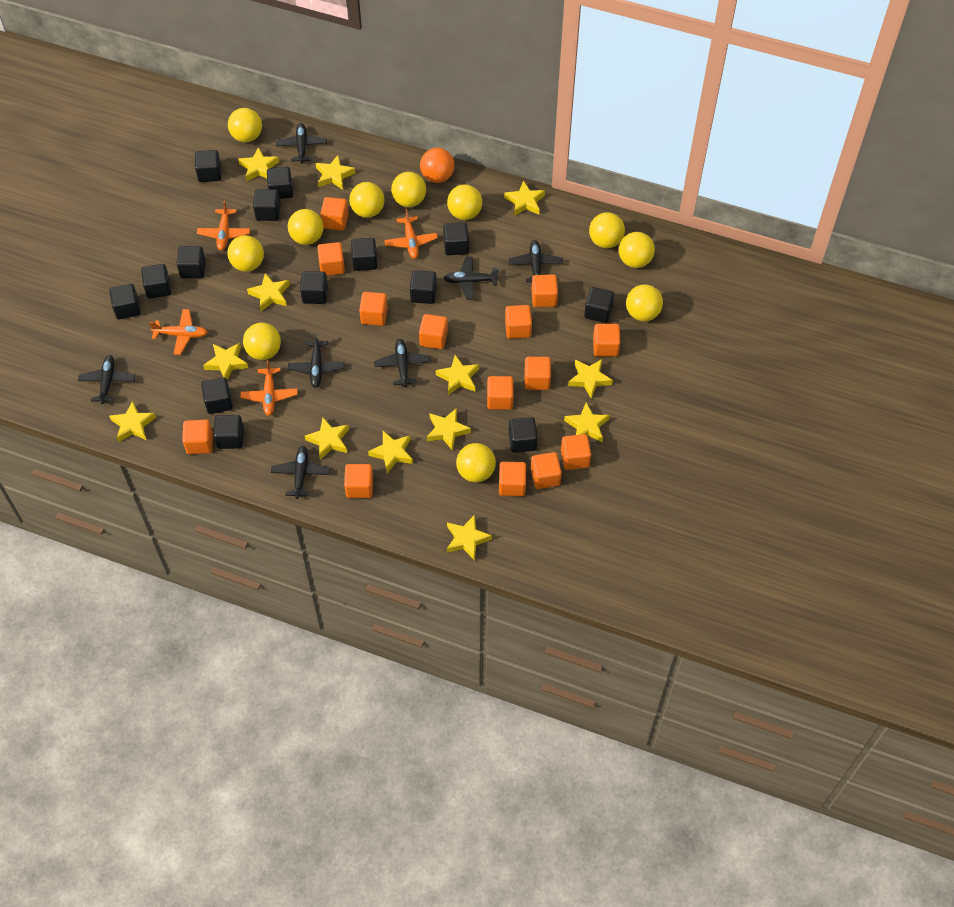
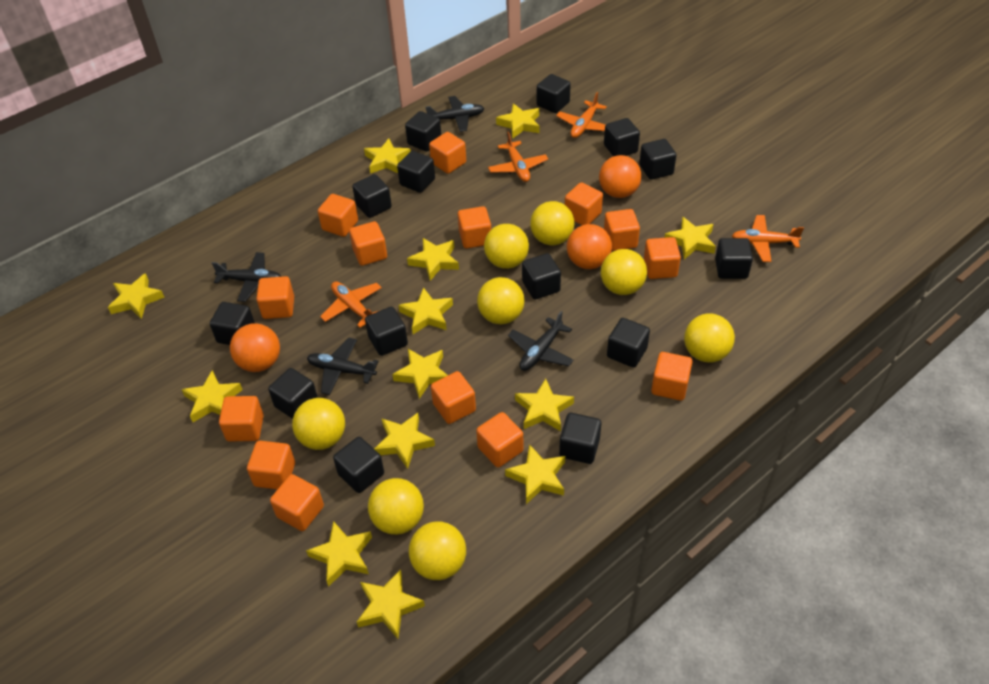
black plane: [78,355,135,404] [271,446,330,499] [276,123,327,163] [288,333,344,388] [374,339,430,387] [444,256,499,300] [509,240,563,282] = 7 -> [212,252,281,302] [307,338,379,395] [426,96,484,132] [508,311,574,371] = 4
orange ball: [420,148,455,183] = 1 -> [230,323,280,372] [567,224,612,269] [599,155,641,198] = 3
yellow ball: [228,108,262,142] [228,235,264,272] [243,323,281,360] [288,209,324,245] [349,182,385,218] [391,172,426,207] [447,184,482,220] [456,443,496,482] [589,212,625,248] [619,232,655,268] [626,284,663,321] = 11 -> [292,398,345,450] [368,478,424,535] [409,521,466,580] [477,277,524,324] [484,224,529,269] [530,201,574,245] [601,249,647,295] [684,314,735,362] = 8

